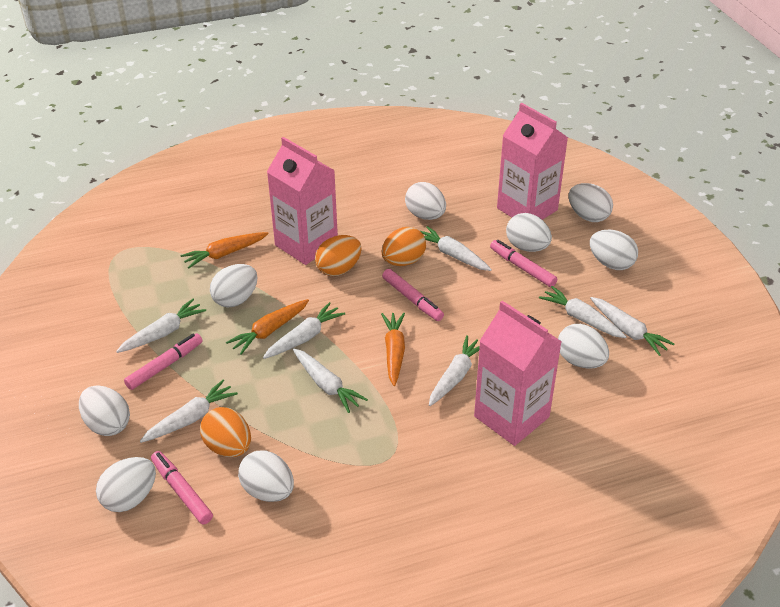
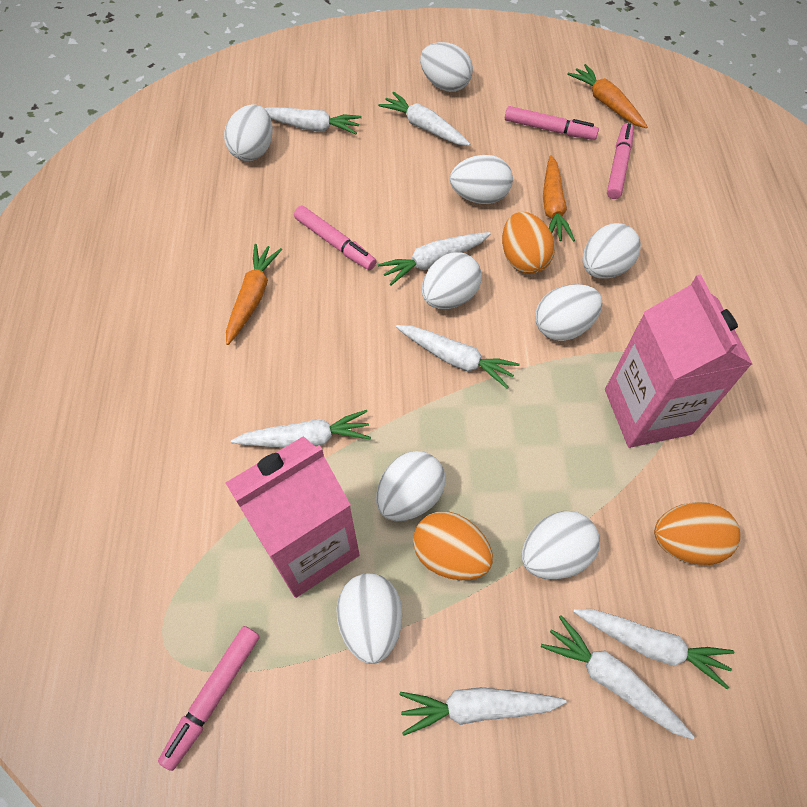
pink carton: [267,137,338,265] [474,301,562,446] [497,103,568,220] = 3 -> [225,436,360,598] [605,275,752,448] = 2

